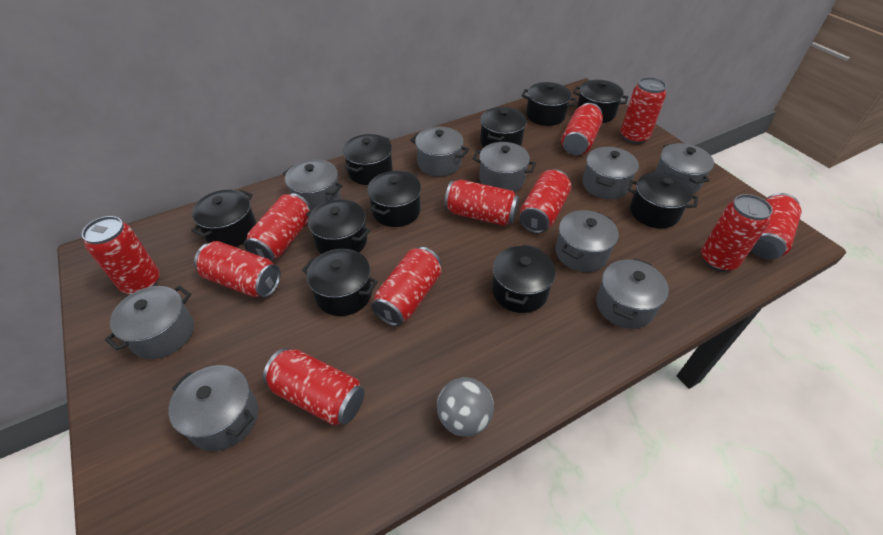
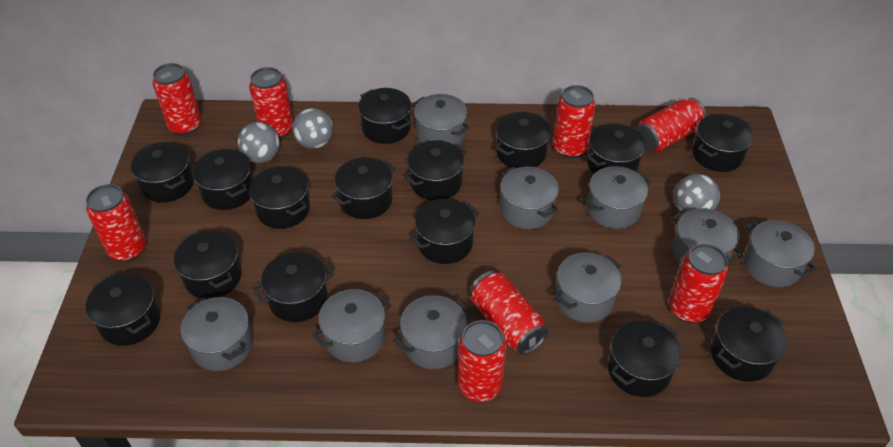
black pot: [191,189,256,247] [302,249,378,316] [306,199,371,254] [343,134,393,185] [367,171,421,227] [480,107,527,147] [492,244,556,313] [521,82,576,126] [573,80,628,123] [628,172,698,228] = 10 -> [86,274,160,346] [131,142,194,203] [174,231,242,299] [193,149,253,210] [249,166,310,229] [253,252,335,322] [332,157,396,219] [358,88,411,144] [404,140,467,201] [410,199,479,264] [495,112,551,168] [587,123,646,174] [608,321,681,397] [692,114,753,172] [711,307,787,382] = 15
grey ball: [437,377,494,437] = 1 -> [237,122,280,163] [292,108,333,149] [674,174,720,214] = 3
red can: [82,216,160,294] [194,241,281,298] [244,193,311,262] [263,348,365,425] [371,247,441,326] [444,180,519,226] [519,169,571,233] [561,103,603,155] [621,77,667,144] [701,194,773,272] [751,193,802,259] = 11 -> [86,184,146,262] [153,63,202,135] [249,67,293,139] [458,320,506,402] [470,271,548,355] [553,85,595,158] [637,98,707,152] [669,244,728,323] = 8

